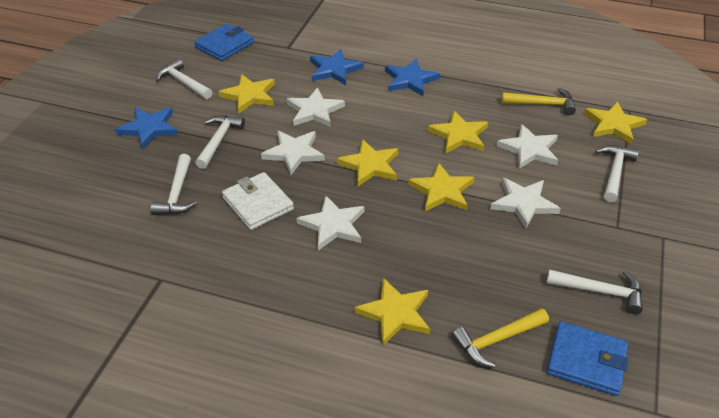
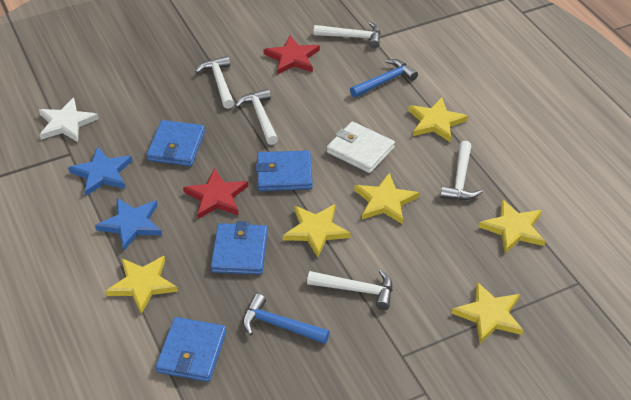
blue hammer: none = 0 -> [243,294,330,344] [350,59,418,98] = 2
blue star: [115,107,178,149] [310,49,364,85] [385,59,440,96] = 3 -> [68,146,133,196] [95,198,162,251] = 2
blue wallet: [194,24,254,61] [547,321,629,396] = 2 -> [147,120,205,166] [156,317,226,382] [211,221,268,275] [256,150,313,191] = 4
red star: none = 0 -> [183,168,248,219] [264,35,320,75] = 2
white star: [261,130,325,175] [286,87,345,127] [296,196,365,250] [490,178,561,229] [497,124,558,169] = 5 -> [39,98,99,142] = 1
yellow hammer: [452,308,549,368] [501,88,576,115] = 2 -> none = 0

